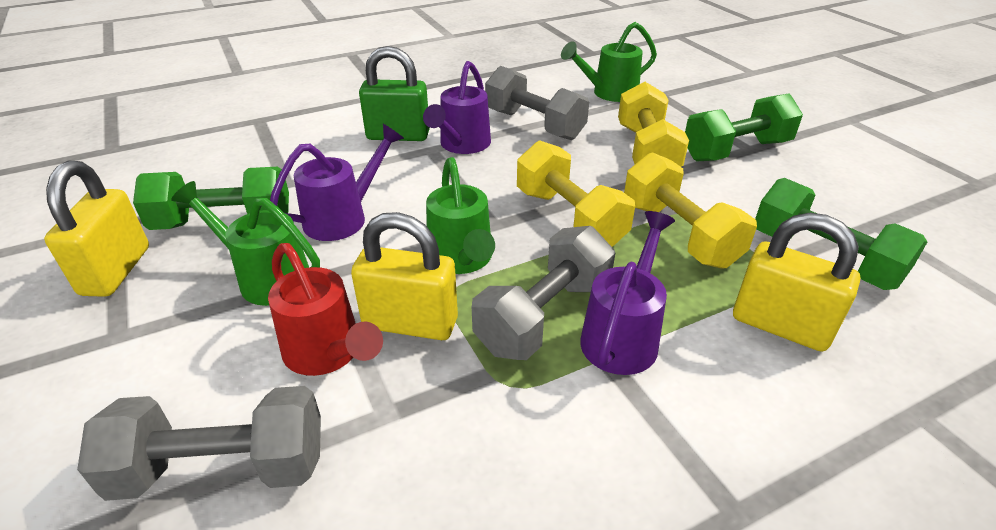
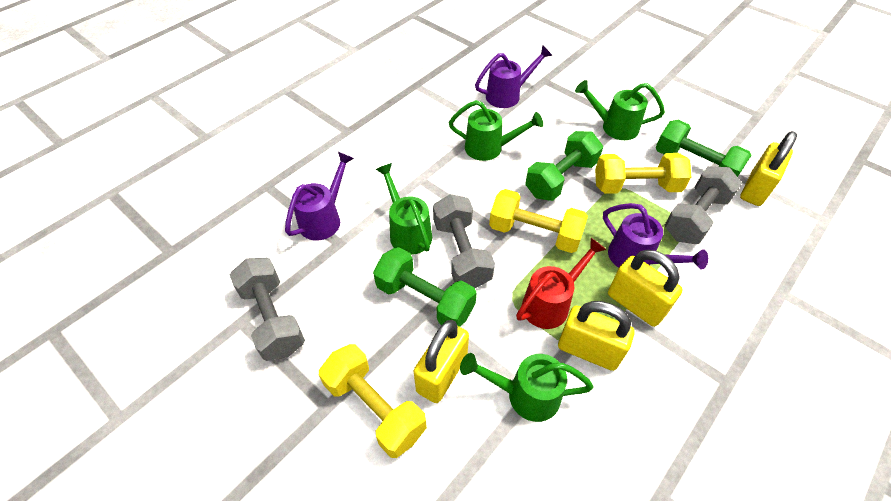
green padlock: [359,46,430,141] = 1 -> none = 0
green watering can: [171,181,320,306] [426,157,495,274] [561,22,657,102] = 3 -> [376,163,432,255] [449,100,543,161] [460,353,593,422] [575,80,665,140] = 4
yellow padlock: [44,161,149,297] [351,212,458,340] [733,213,860,352] = 3 -> [414,320,469,403] [558,301,634,371] [608,250,683,327] [740,131,797,206] = 4

